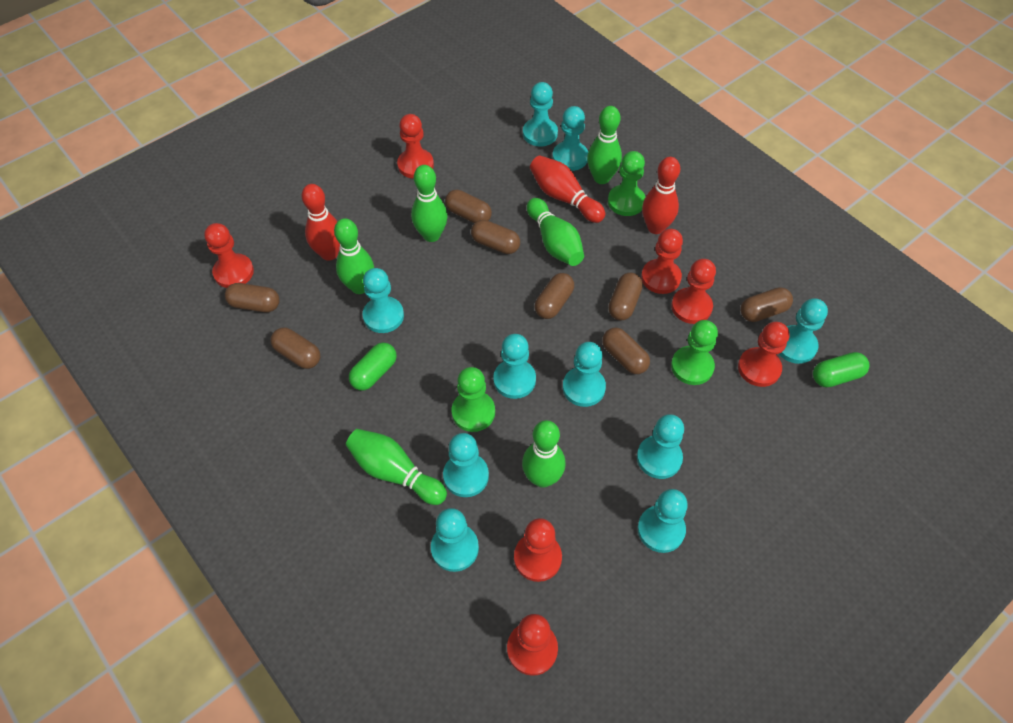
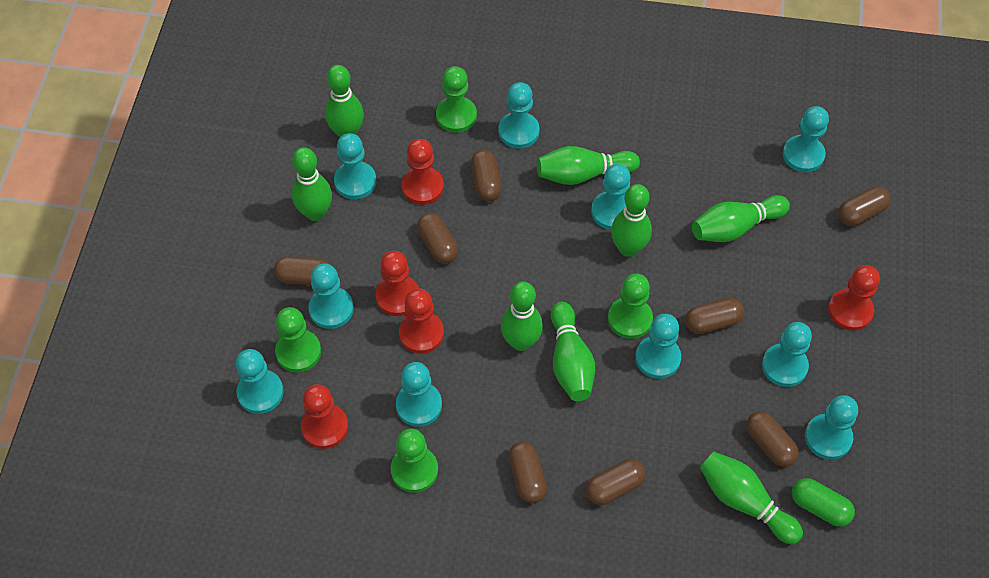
green bowling pin: [334,218,374,294] [346,429,447,505] [411,165,448,242] [522,420,565,488] [527,198,584,266] [587,106,622,184] = 6 -> [292,147,332,221] [325,65,364,137] [501,281,543,351] [537,146,640,185] [551,302,595,401] [611,184,652,257] [692,195,790,242] [700,451,803,544] = 8
green capsule: [349,343,397,390] [813,352,870,387] = 2 -> [792,478,855,527] = 1
green pawn: [452,367,495,432] [608,151,645,216] [671,320,718,385] = 3 -> [275,307,321,372] [391,429,438,493] [436,66,477,133] [608,274,653,339] = 4
red bowling pin: [302,184,340,261] [530,155,605,223] [642,157,680,234] = 3 -> none = 0
red pawn: [204,223,254,288] [397,114,434,179] [507,614,558,676] [514,518,562,582] [641,229,683,294] [671,259,716,324] [738,322,789,387] = 7 -> [301,384,348,449] [376,251,419,316] [399,288,444,354] [401,139,444,205] [828,265,880,331] = 5

